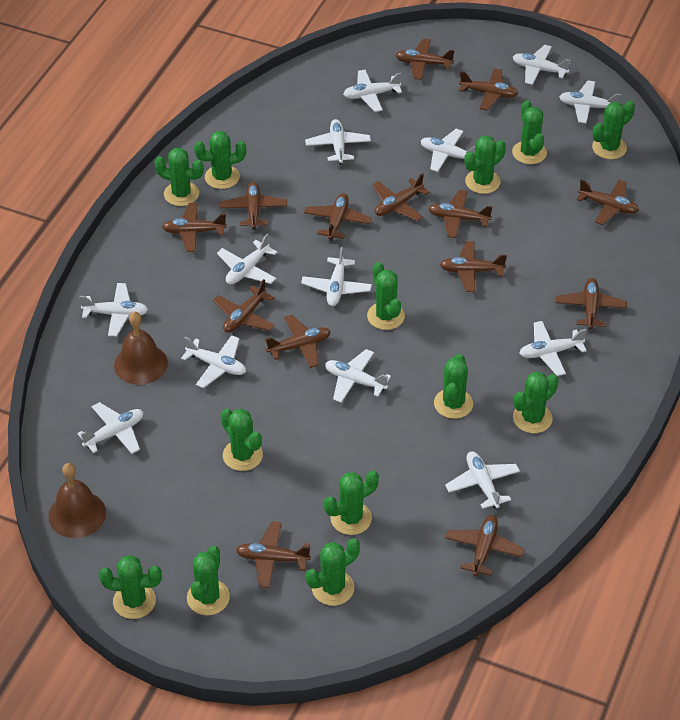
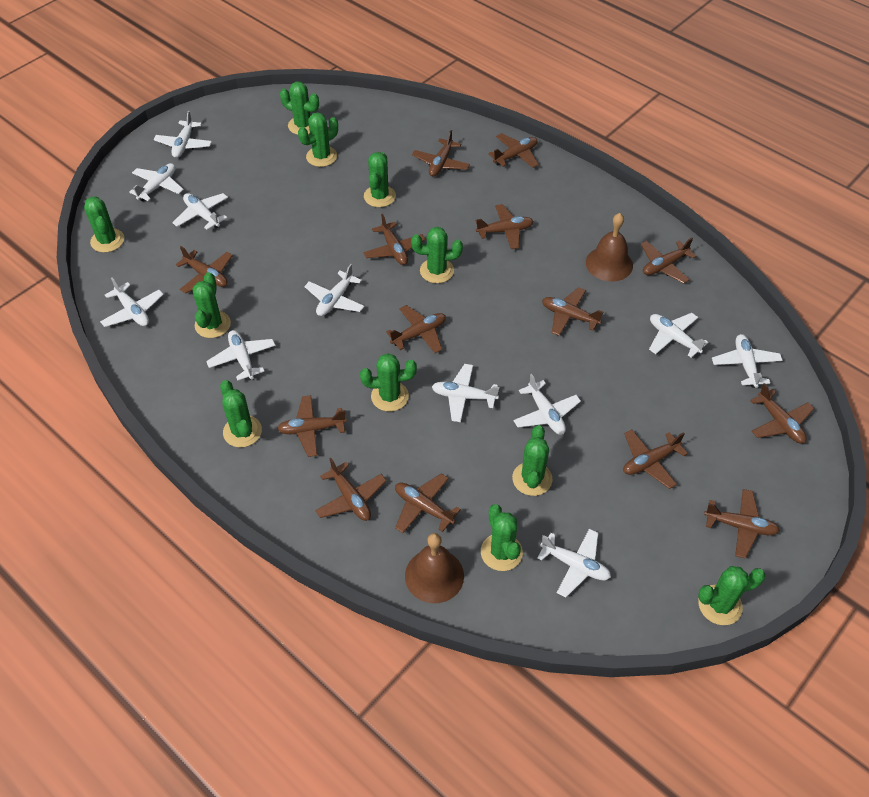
green cactus: [99,555,162,619] [154,148,204,206] [187,546,230,616] [194,131,246,189] [220,409,263,471] [306,538,360,606] [324,470,379,535] [367,262,405,330] [434,354,473,419] [464,135,506,194] [512,100,547,164] [513,372,559,433] [592,101,635,159] = 13 -> [84,197,124,253] [193,272,231,338] [220,380,262,448] [280,82,319,135] [298,112,338,167] [360,353,417,412] [364,152,396,207] [411,227,463,283] [481,504,523,571] [512,425,553,496] [698,566,766,625] = 11
white plane: [77,402,143,454] [79,283,148,336] [181,335,246,388] [217,234,277,284] [301,247,372,306] [305,119,371,164] [325,349,391,403] [343,69,402,112] [421,129,475,172] [445,451,520,509] [513,45,571,85] [519,321,587,376] [559,80,621,123] = 13 -> [100,277,164,327] [129,163,184,201] [154,110,212,158] [172,193,228,230] [206,330,276,381] [304,264,365,316] [432,364,499,422] [513,374,581,435] [537,529,611,598] [649,313,708,358] [712,334,783,388] = 11

